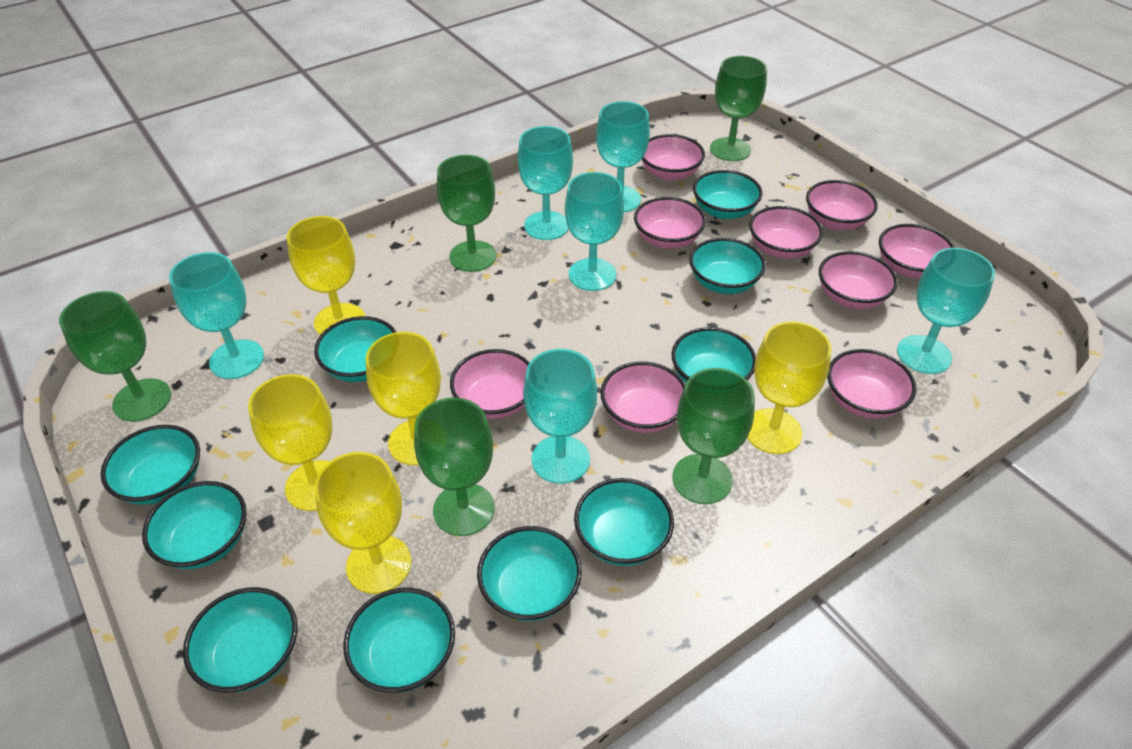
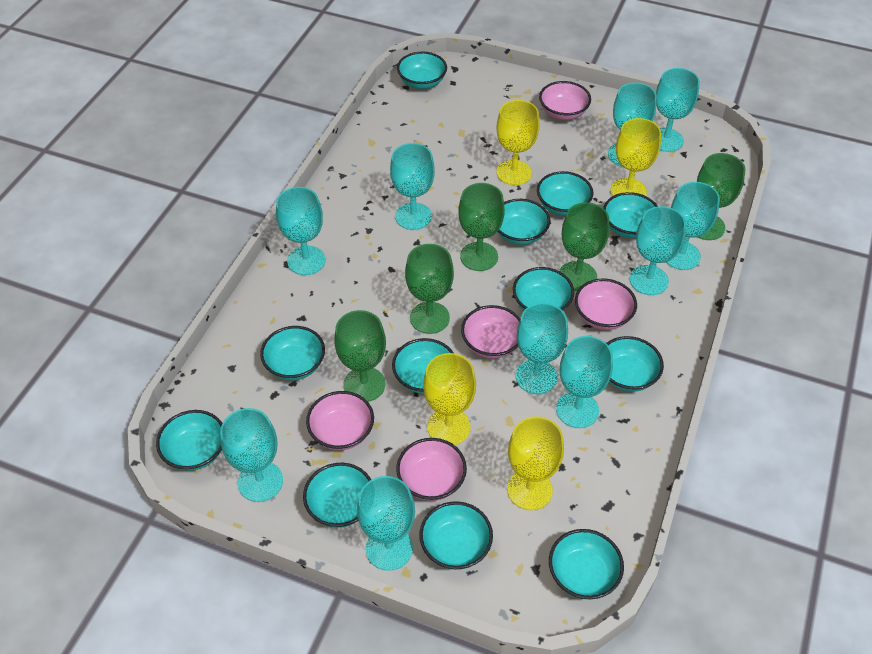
pink bowl: [450,349,530,419] [600,362,685,433] [634,197,706,249] [642,134,705,181] [749,206,823,259] [806,180,878,230] [819,251,898,309] [827,349,916,419] [879,224,955,279] = 9 -> [306,391,374,450] [396,438,467,501] [461,305,520,359] [539,81,591,120] [575,278,637,330] = 5
turquoise bowl: [101,425,200,505] [142,481,247,569] [183,587,297,692] [314,316,396,382] [343,588,455,693] [477,526,582,621] [574,478,674,566] [671,327,756,383] [689,238,766,294] [693,170,763,219] = 10 -> [156,410,222,471] [260,326,325,380] [303,463,371,528] [392,338,453,394] [397,52,447,89] [419,501,493,570] [497,199,550,245] [513,267,574,311] [537,171,593,216] [549,529,624,599] [603,192,658,238] [607,336,664,392] = 12
turquoise goblet: [169,252,264,379] [517,126,573,240] [523,349,597,484] [565,172,624,291] [596,101,650,212] [897,248,995,374] = 6 -> [220,408,283,502] [276,187,325,275] [357,476,415,571] [390,143,435,230] [516,303,568,394] [556,336,613,428] [608,83,657,167] [630,206,686,295] [656,68,700,152] [666,182,720,270] = 10
yellow goblet: [248,374,333,511] [287,216,365,335] [314,452,412,594] [366,332,441,465] [747,321,832,454] = 5 -> [423,353,476,445] [496,100,540,185] [507,416,564,510] [611,118,661,196] = 4

